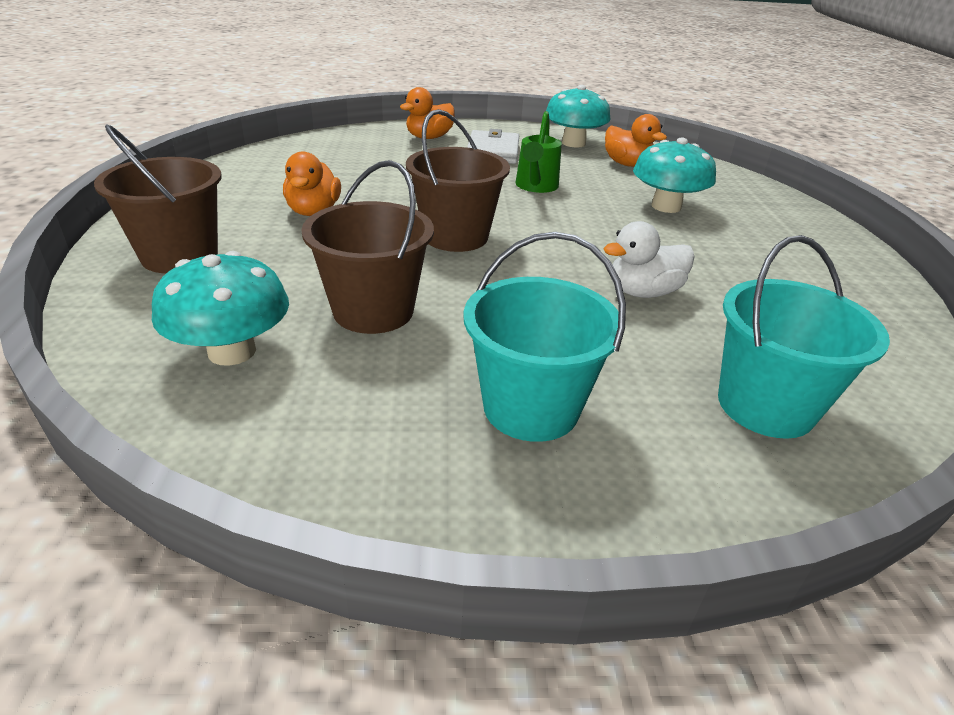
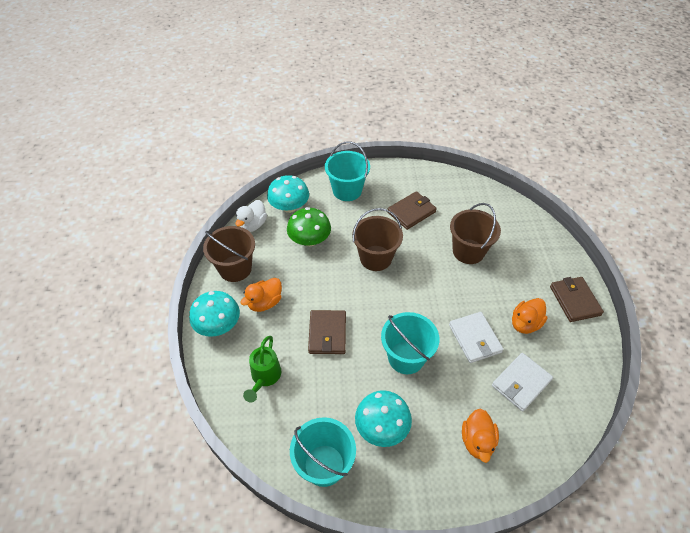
brown wallet: none = 0 -> [308,310,346,354] [388,191,437,230] [550,277,604,322] = 3
green mushroom: none = 0 -> [287,207,331,246] = 1
turquoise bucket: [463,232,626,442] [718,235,890,439] = 2 -> [290,417,356,487] [325,142,370,201] [381,312,440,374] = 3
white wallet: [467,129,519,164] = 1 -> [449,312,504,363] [492,353,553,412] = 2

